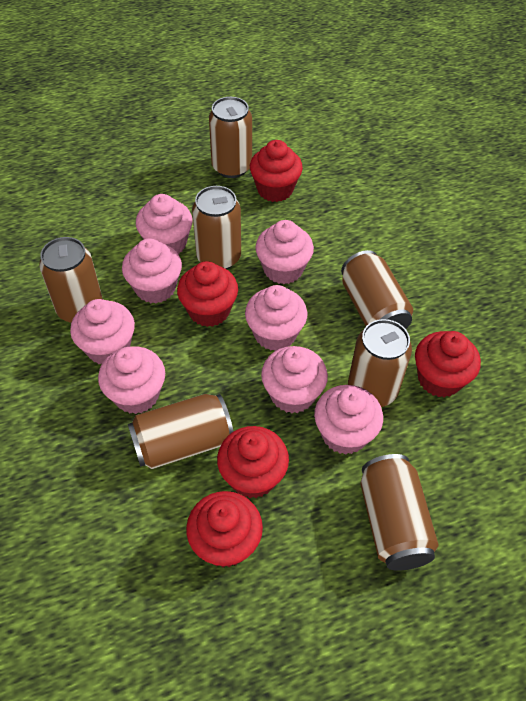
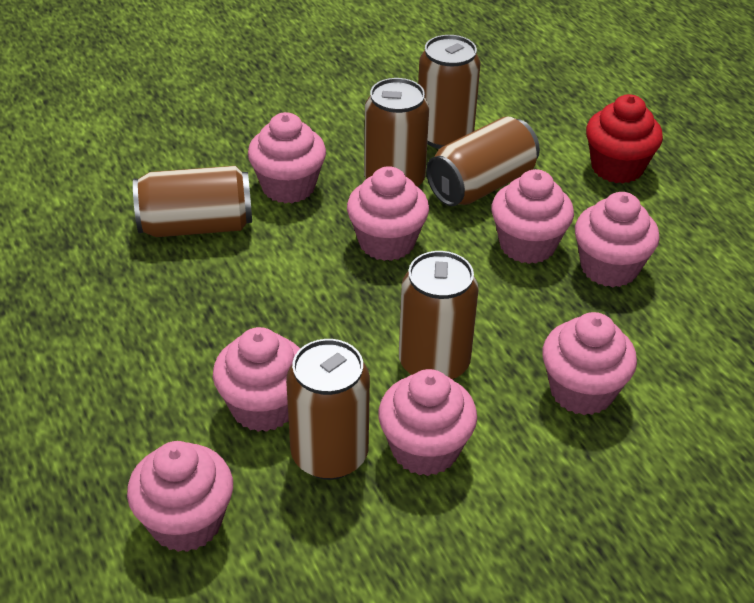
brown can: [39,237,103,323] [128,394,233,469] [192,186,241,269] [209,97,252,178] [341,250,413,329] [348,319,412,407] [360,454,438,571] = 7 -> [133,166,252,237] [286,339,370,480] [364,78,429,187] [399,251,479,380] [418,35,480,149] [426,116,540,206] = 6
red cupcake: [177,261,238,327] [186,491,263,567] [217,426,289,498] [250,140,303,202] [415,331,481,398] = 5 -> [586,94,663,184] = 1

